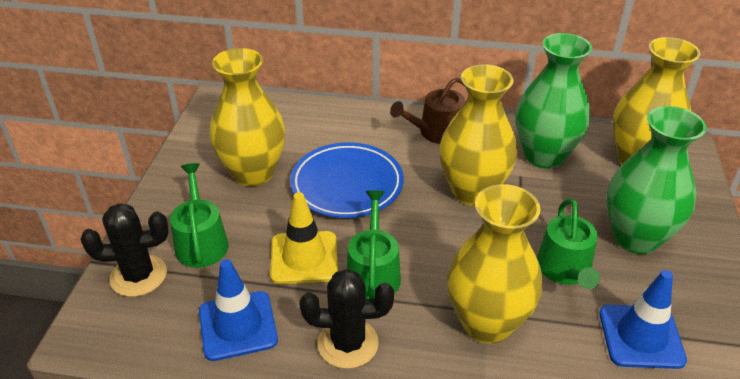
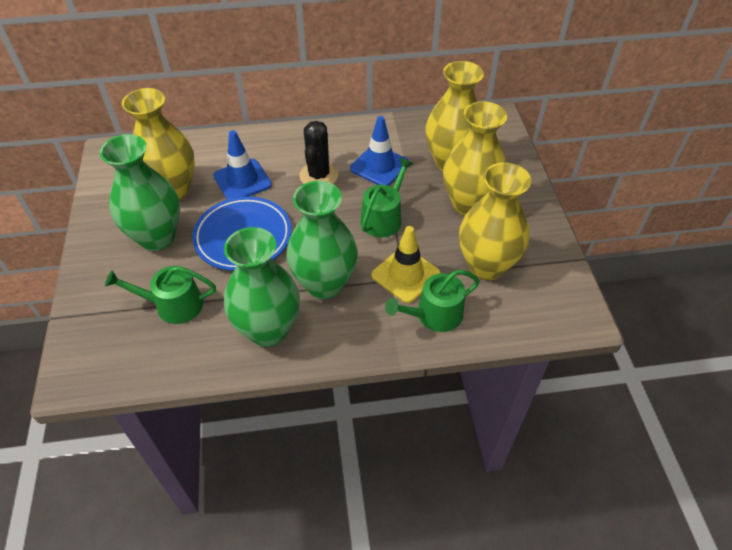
black cactus: [81,203,169,297] [299,269,394,369] = 2 -> [299,121,338,184] = 1
brown watering can: [390,77,465,144] = 1 -> none = 0
green vase: [515,33,592,169] [606,106,707,254] = 2 -> [100,134,180,251] [224,227,300,347] [286,181,358,299] = 3

